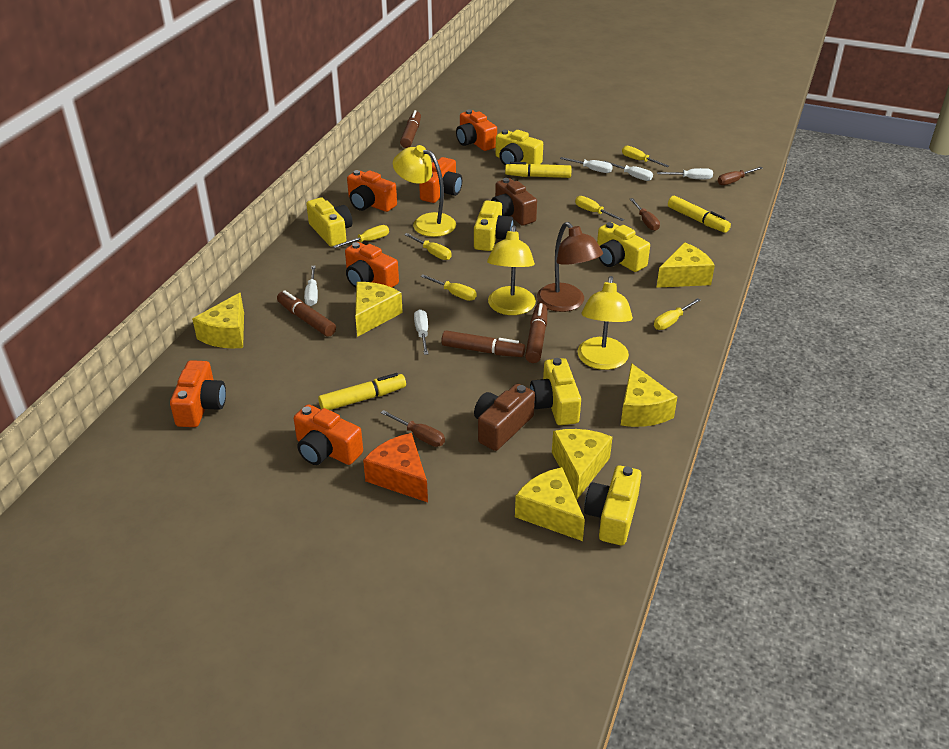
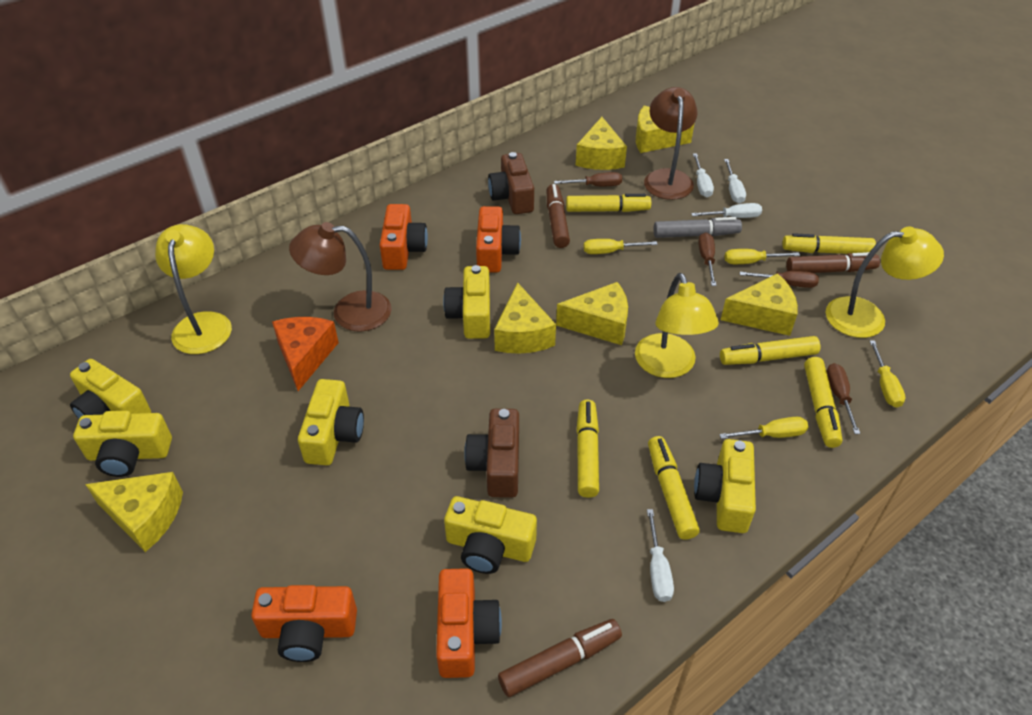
brown lamp: [537,222,603,312] = 1 -> [289,222,392,332] [644,87,697,200] = 2
brown marker: [277,290,336,337] [400,110,421,148] [441,330,525,357] [525,303,547,363] = 4 -> [498,619,622,697] [547,184,570,248] [786,252,880,273] = 3
brown screwdriver: [381,410,445,447] [630,198,660,231] [718,167,763,185] = 3 -> [554,172,622,186] [698,233,717,286] [740,271,819,288] [826,363,860,434] = 4
grey marker: none = 0 -> [654,217,742,238] = 1
orange camera: [170,360,226,427] [294,404,363,465] [345,242,399,288] [347,170,397,212] [419,157,462,203] [456,110,497,151] = 6 -> [251,585,357,662] [380,204,428,270] [436,568,502,678] [476,206,521,273] = 4
white screwdriver: [304,266,318,306] [414,309,428,355] [560,157,613,173] [604,161,653,181] [657,168,713,180] = 5 -> [647,509,674,602] [691,203,762,218] [693,153,714,197] [724,159,746,204] = 4
yellow marker: [318,373,406,410] [505,162,572,178] [668,196,731,233] = 3 -> [566,194,651,212] [576,399,599,498] [648,436,700,540] [720,336,820,365] [782,233,876,254] [804,357,842,448] = 6
yellow screwdriver: [333,225,389,248] [404,233,452,260] [421,274,477,301] [575,196,624,221] [622,146,669,167] [654,298,701,330] = 6 -> [584,239,658,254] [719,417,808,439] [725,249,800,264] [870,340,906,408] = 4

